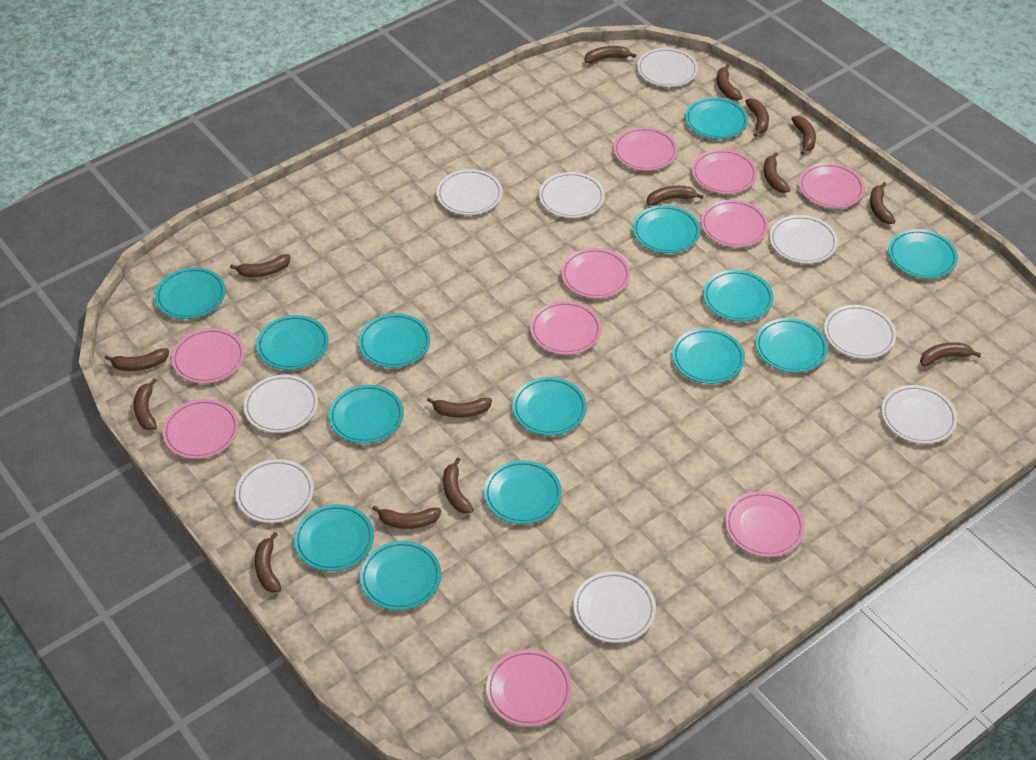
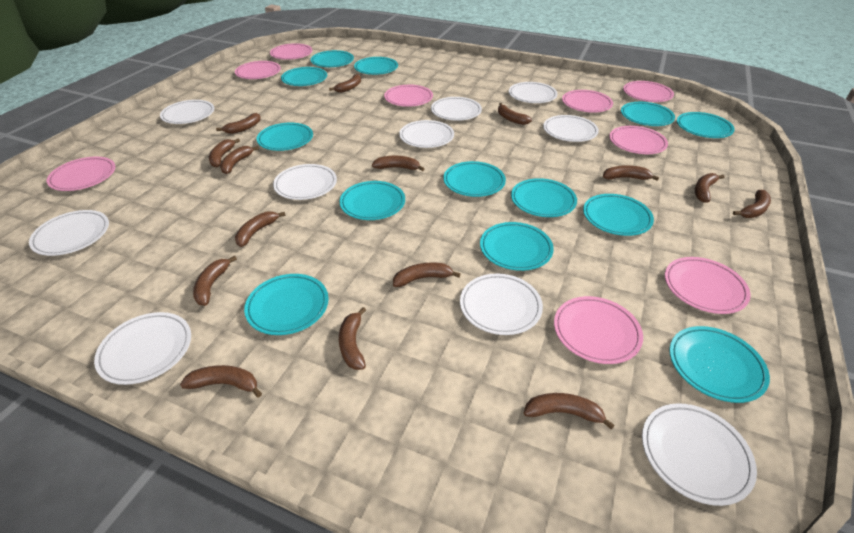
pink plate: [163,399,239,459] [172,328,245,383] [486,649,572,727] [530,301,602,355] [561,248,630,298] [613,127,678,171] [692,149,757,194] [701,200,768,247] [725,491,805,557] [799,163,865,208] = 10 -> [47,157,116,191] [235,61,281,79] [270,43,312,60] [384,85,433,107] [554,296,643,364] [562,90,613,113] [610,126,668,154] [623,81,674,102] [665,257,751,314] = 9
turquoise plate: [155,267,225,319] [256,315,329,370] [294,504,374,571] [329,385,404,444] [359,313,430,368] [360,541,441,610] [484,460,562,524] [512,377,587,435] [633,205,700,253] [672,328,745,384] [685,97,748,139] [703,270,773,322] [755,318,828,373] [888,229,958,279] = 14 -> [244,274,329,335] [257,122,313,151] [281,67,327,86] [311,50,354,67] [339,181,405,220] [354,57,398,75] [443,161,506,197] [480,222,554,271] [511,178,577,217] [583,194,654,236] [621,102,675,126] [669,326,770,403] [677,112,735,138] = 13
white plate: [236,459,314,523] [244,375,318,433] [437,169,502,215] [539,172,605,218] [573,571,656,643] [637,48,698,87] [770,215,838,263] [824,305,896,359] [881,385,957,444] = 9 -> [29,210,109,256] [94,312,191,385] [160,100,214,124] [273,164,337,200] [399,120,454,148] [431,97,482,121] [460,274,543,335] [509,82,558,103] [543,115,599,142] [642,403,757,506] = 10

